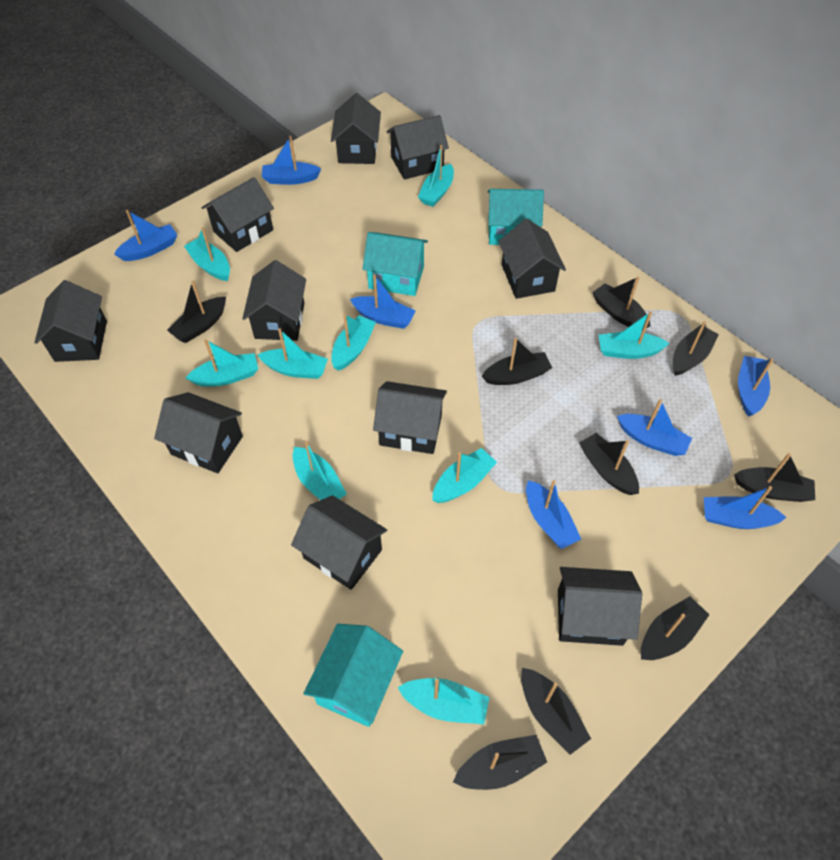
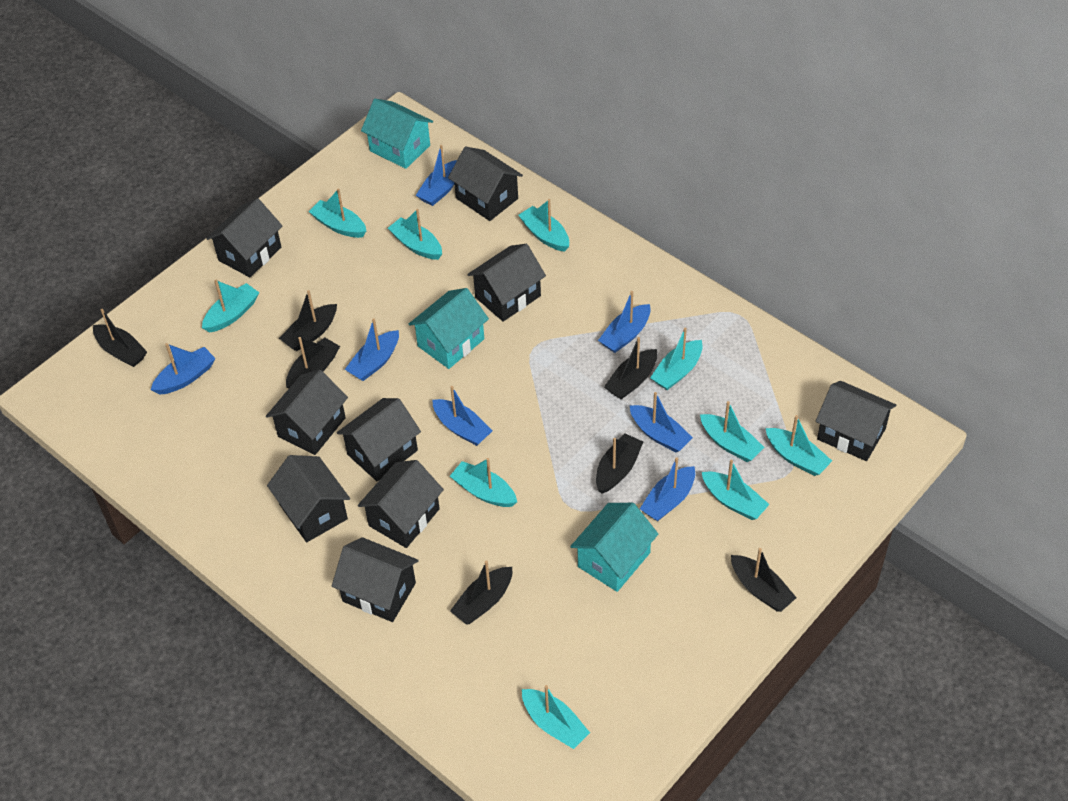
black boat: [167,281,226,343] [453,735,547,790] [482,338,552,385] [521,668,591,755] [579,433,639,495] [592,277,650,330] [641,596,709,660] [673,321,719,376] [734,453,815,502] = 9 -> [93,309,147,367] [279,290,337,351] [286,337,340,389] [450,560,512,625] [596,433,643,493] [604,337,657,399] [731,548,797,612] = 7
black house: [34,280,107,362] [154,392,243,474] [202,177,274,252] [242,260,306,341] [291,495,387,590] [331,93,381,164] [373,381,447,454] [386,115,449,180] [498,218,566,299] [558,567,642,646] = 10 -> [206,198,282,277] [266,370,348,455] [267,455,350,542] [332,537,419,622] [337,398,421,481] [358,460,444,548] [448,146,523,221] [467,244,546,322] [816,381,896,461] = 9
turquoise boat: [184,227,230,281] [186,339,258,387] [258,328,328,379] [293,441,347,500] [331,314,376,371] [397,678,490,724] [418,145,454,207] [432,448,497,503] [599,311,670,359] = 9 -> [202,280,259,333] [309,189,366,238] [388,209,442,260] [450,458,517,507] [518,199,569,252] [522,685,590,749] [650,328,703,390] [700,401,765,462] [702,460,770,520] [765,415,832,476] = 10

